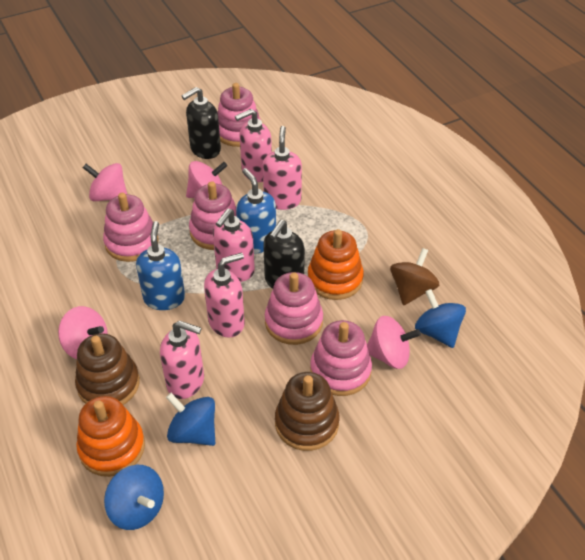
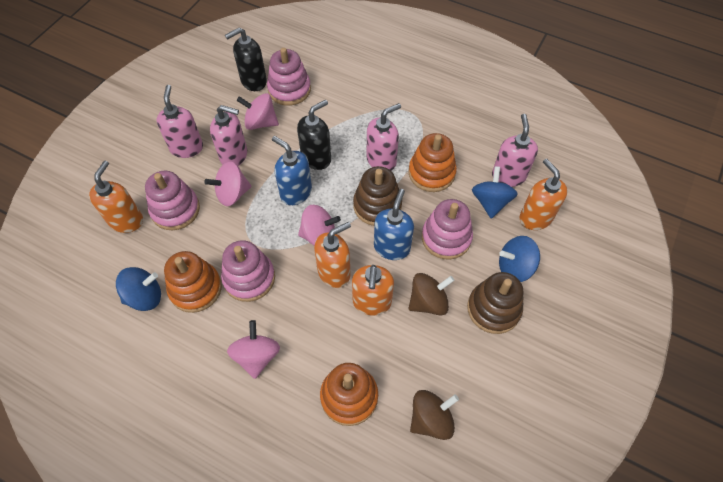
brown spinning top: [390,248,439,305] = 1 -> [408,273,454,316] [410,390,459,440] = 2
orange soap dispenser: none = 0 -> [89,161,143,233] [314,222,351,288] [352,265,394,315] [519,159,568,230] = 4
orange stacking toy: [76,396,145,477] [308,229,364,300] = 2 -> [164,251,222,313] [320,363,378,426] [409,133,457,192] = 3
pink soap dispenser: [160,321,204,399] [204,252,245,337] [213,208,255,282] [235,109,272,182] [263,126,302,210] = 5 -> [156,85,203,158] [210,105,247,166] [367,103,401,171] [492,114,538,187] = 4
pink stacking toy: [103,193,159,262] [189,181,237,250] [217,83,261,147] [265,272,323,345] [310,320,372,396] = 5 -> [145,171,200,230] [221,240,275,302] [267,48,311,106] [422,199,473,260] = 4

